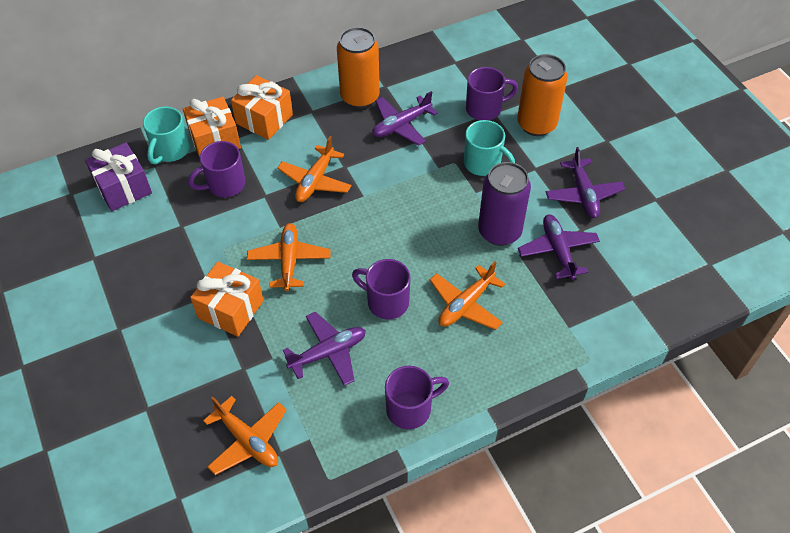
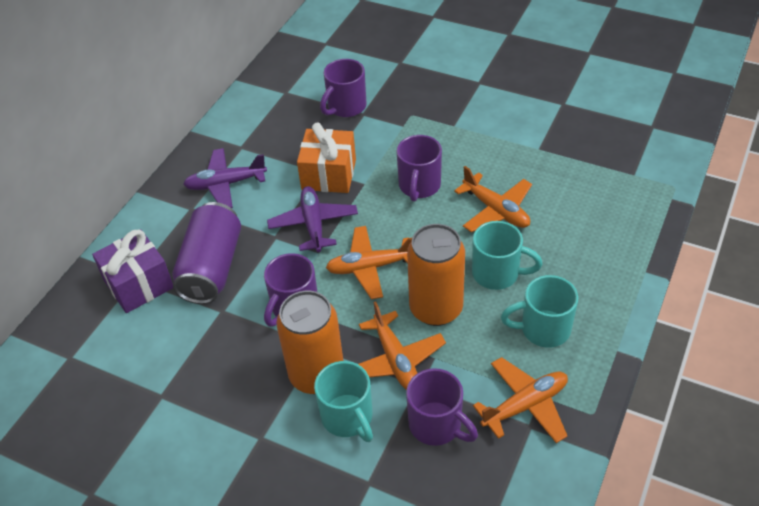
orange gift: [183,97,241,158] [190,261,264,337] [231,75,293,140] = 3 -> [297,122,356,193] = 1
purple plane: [283,312,366,386] [372,91,438,146] [518,214,600,280] [546,147,625,218] = 4 -> [183,148,267,208] [267,186,358,252] = 2
turquoise mug: [143,107,190,164] [464,120,515,176] = 2 -> [314,361,373,442] [472,221,543,290] [501,275,578,348] = 3

